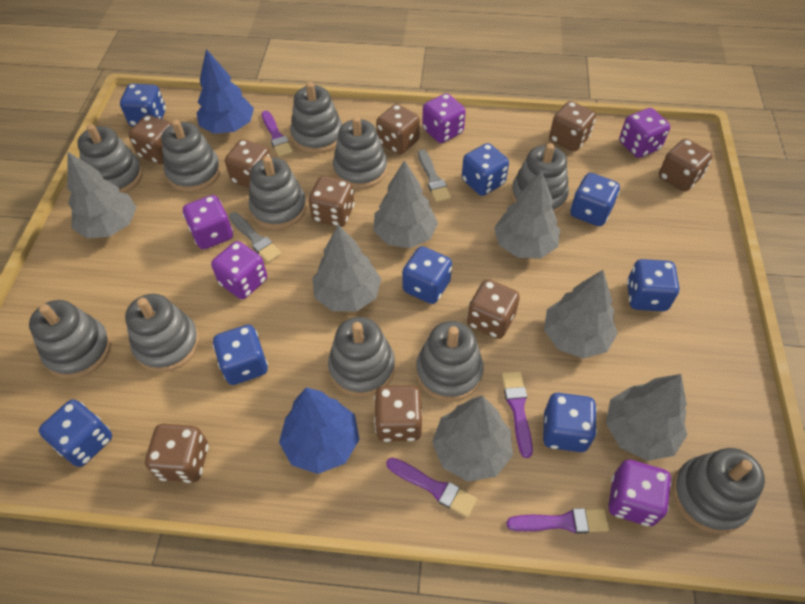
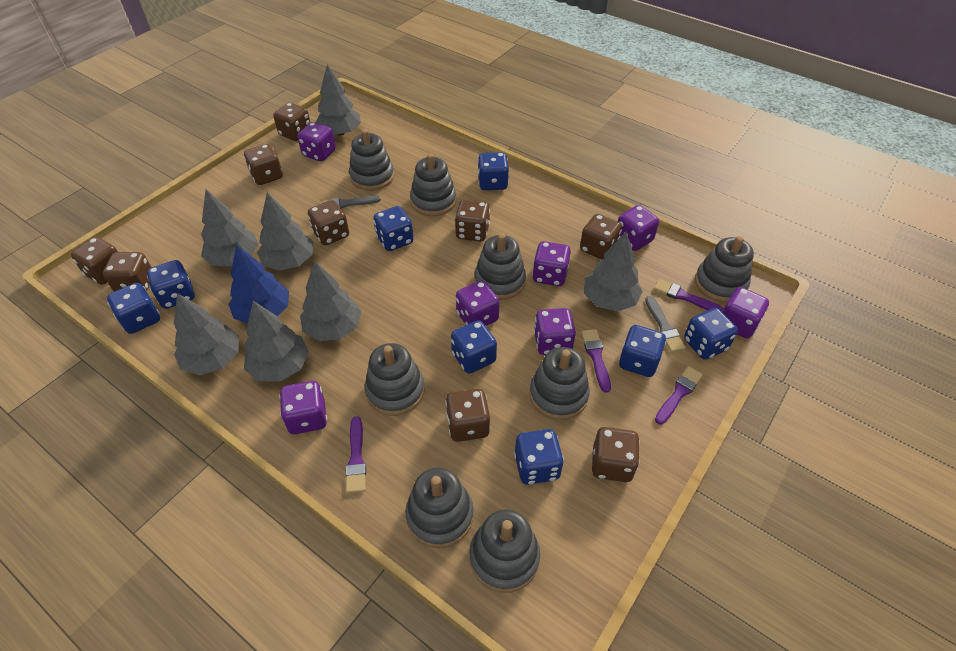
blue tree: [197,49,254,134] [279,387,360,474] = 2 -> [229,245,289,324] = 1
grey stacking toy: [29,300,111,379] [77,124,143,193] [125,294,199,372] [161,120,221,192] [249,156,307,229] [290,82,342,154] [328,317,395,397] [333,117,387,189] [416,321,484,401] [511,143,569,214] [672,448,765,534] = 11 -> [349,129,394,191] [365,343,425,416] [405,467,473,548] [410,153,456,216] [469,509,540,593] [474,233,526,300] [529,347,590,420] [695,236,754,302] = 8
purple dice: [183,195,233,249] [211,241,267,299] [422,93,466,143] [608,460,671,526] [619,108,670,158] = 5 -> [279,381,327,434] [297,122,336,161] [456,281,500,326] [532,241,571,286] [534,308,576,355] [618,205,659,251] [723,287,769,338] = 7

